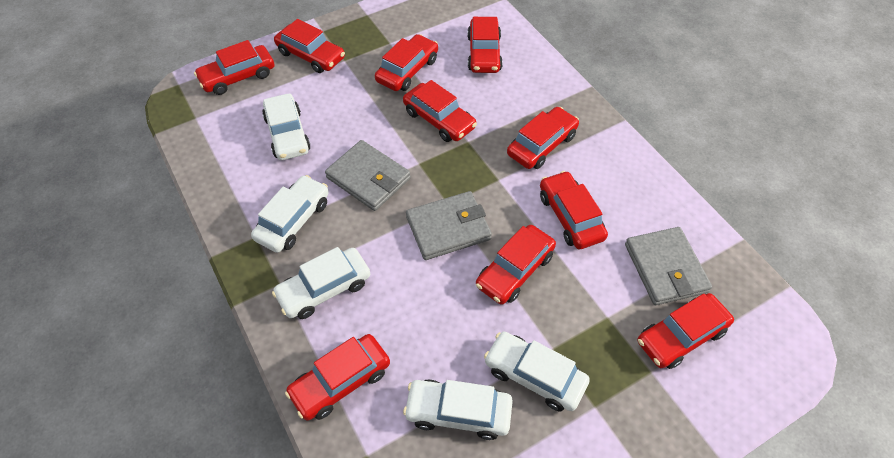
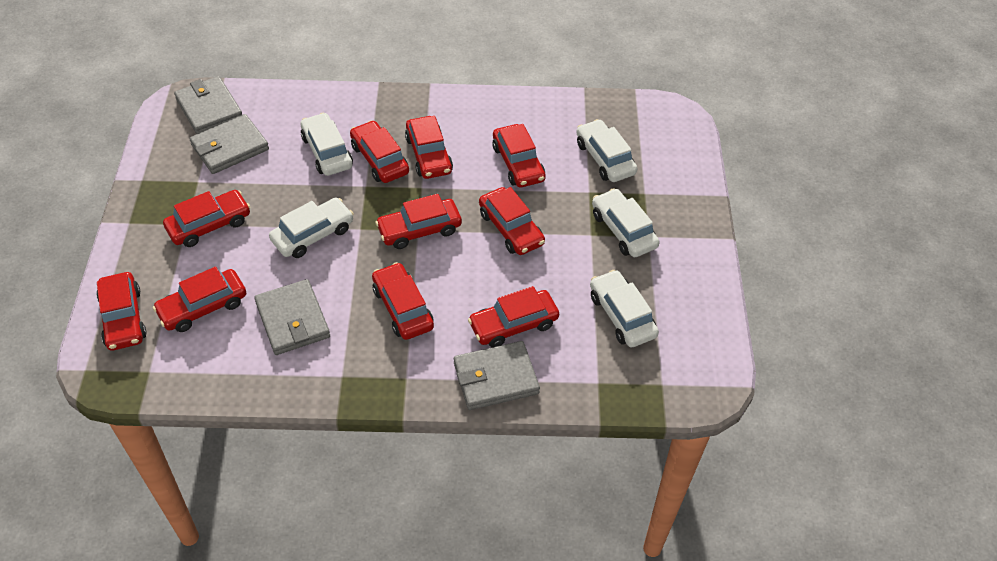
grey wallet: [325,140,411,211] [406,191,492,260] [625,227,712,305] = 3 -> [174,76,242,134] [190,114,269,174] [254,279,330,355] [454,341,540,410] = 4

